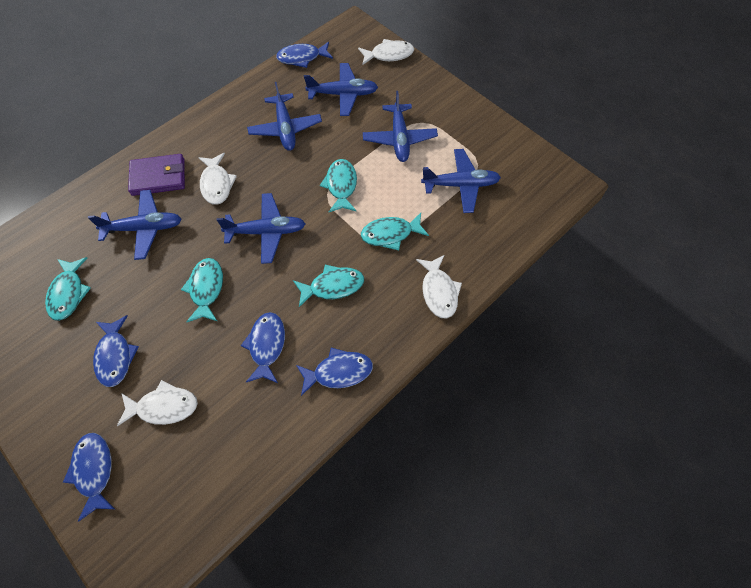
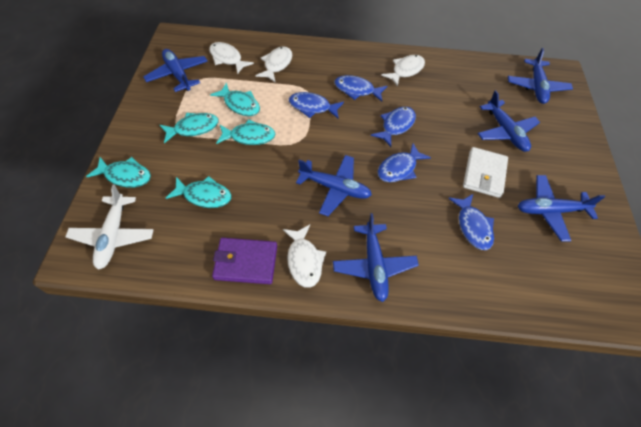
white plane: none = 0 -> [65,184,154,270] = 1
white wallet: none = 0 -> [463,147,508,198] = 1

